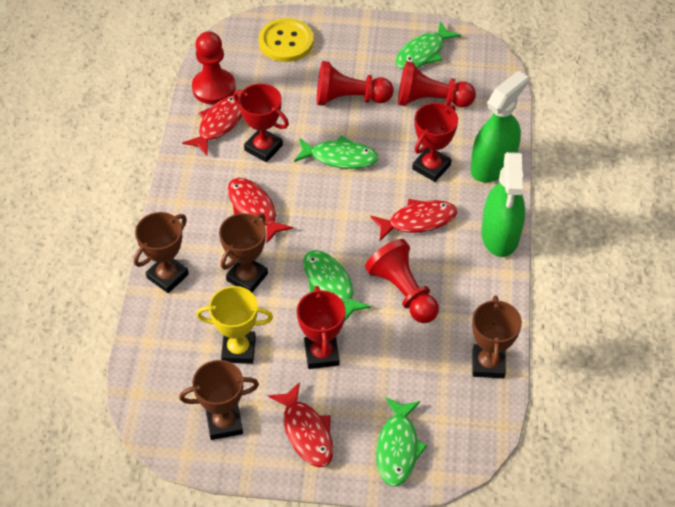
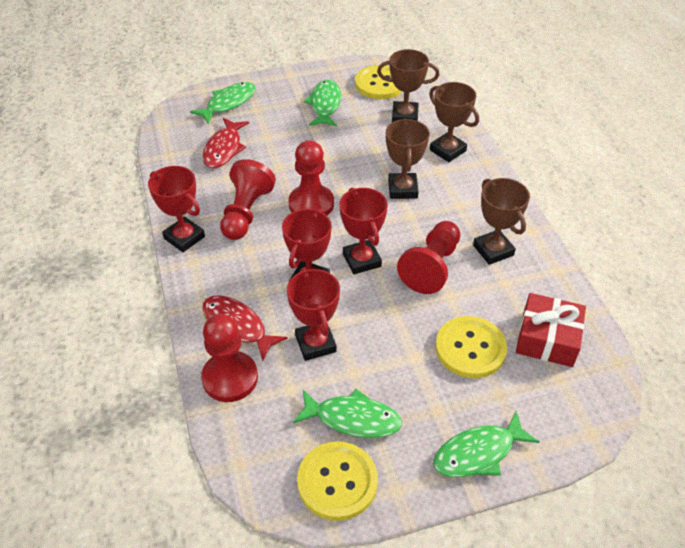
green spray bottle: [471,71,529,182] [481,152,525,257] = 2 -> none = 0
red fish: [182,95,242,155] [228,178,293,243] [268,382,333,467] [370,199,457,241] = 4 -> [203,118,249,168] [203,295,288,361] = 2
red gift: none = 0 -> [516,293,586,367] = 1
red trophy: [233,84,289,162] [297,286,345,369] [412,103,458,182] = 3 -> [148,166,205,252] [282,209,332,281] [287,268,340,361] [340,187,388,275] = 4
yellow button: [259,18,313,62] = 1 -> [297,441,378,521] [355,65,402,99] [435,316,507,378] = 3
yellow trophy: [196,286,273,364] = 1 -> none = 0

